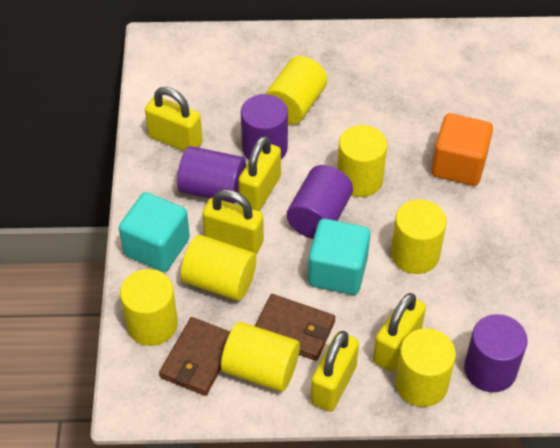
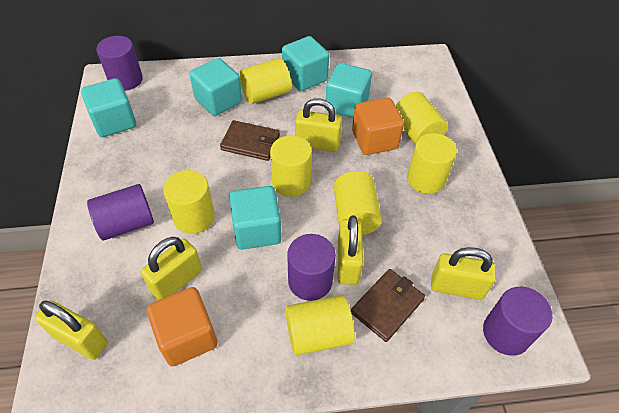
orange cube: [431,113,493,186] = 1 -> [147,287,218,367] [352,98,404,155] = 2
turquoise cube: [119,192,190,272] [308,219,370,295] = 2 -> [81,78,136,137] [190,58,242,116] [229,186,282,249] [282,36,329,91] [325,63,372,118] = 5

